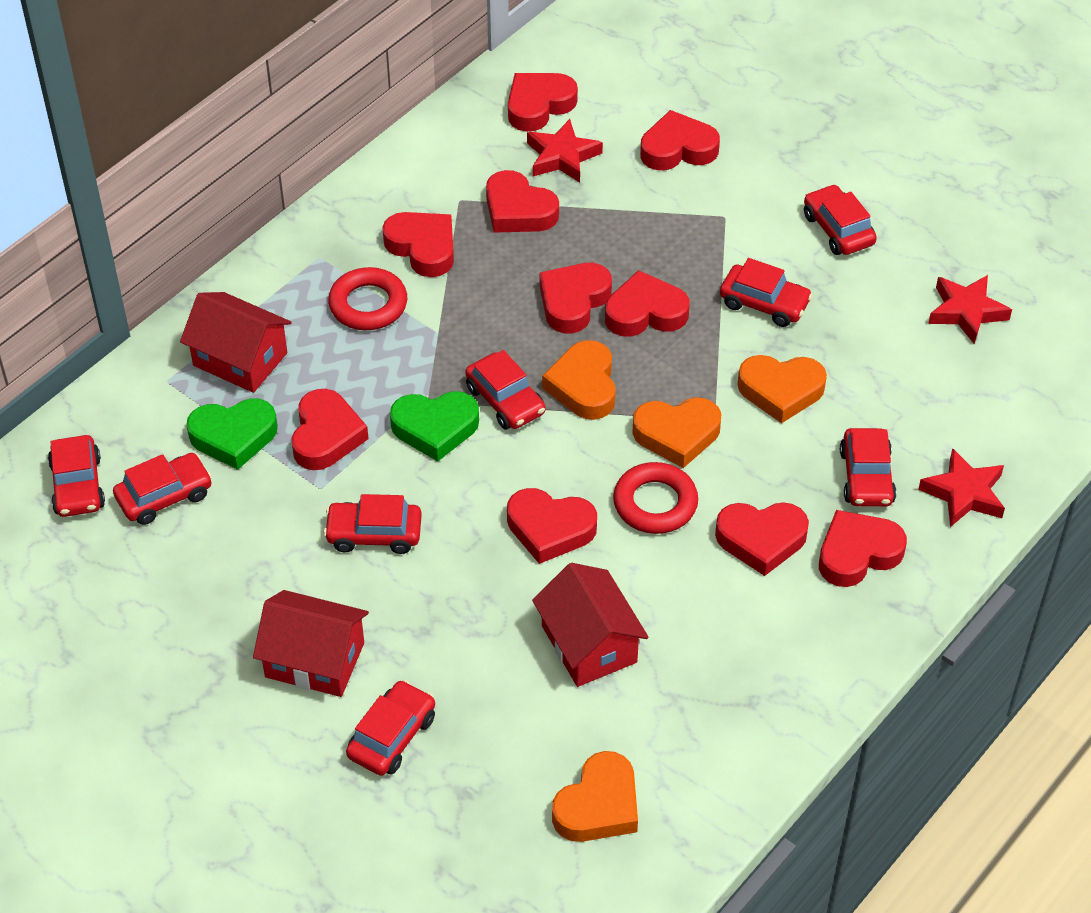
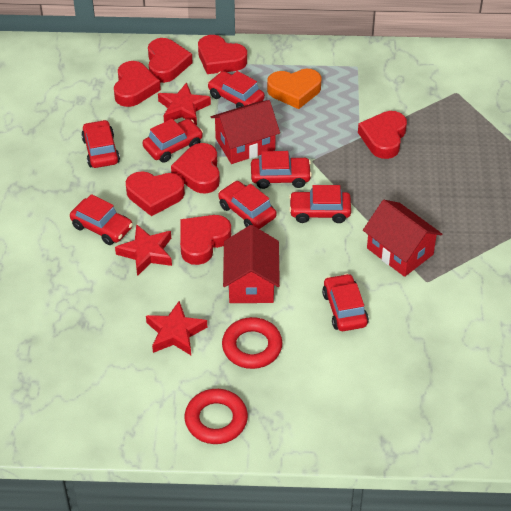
green heart: [186,398,278,470] [390,391,479,461] = 2 -> none = 0
orange heart: [542,340,616,420] [552,751,638,842] [632,397,721,468] [737,355,827,423] = 4 -> [267,69,322,109] = 1
red heart: [292,389,369,470] [382,212,454,277] [486,170,559,233] [507,488,597,564] [508,73,578,132] [539,263,612,333] [605,270,690,337] [640,110,720,170] [715,502,809,576] [819,510,907,587] = 10 -> [114,61,161,107] [126,171,185,216] [148,38,193,83] [171,143,220,194] [180,215,231,265] [198,35,247,74] [358,111,407,159] = 7

